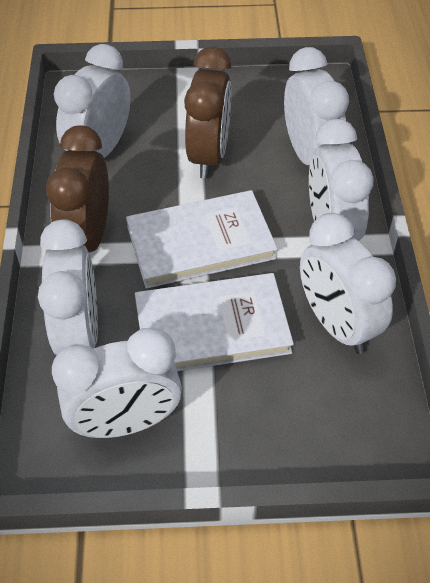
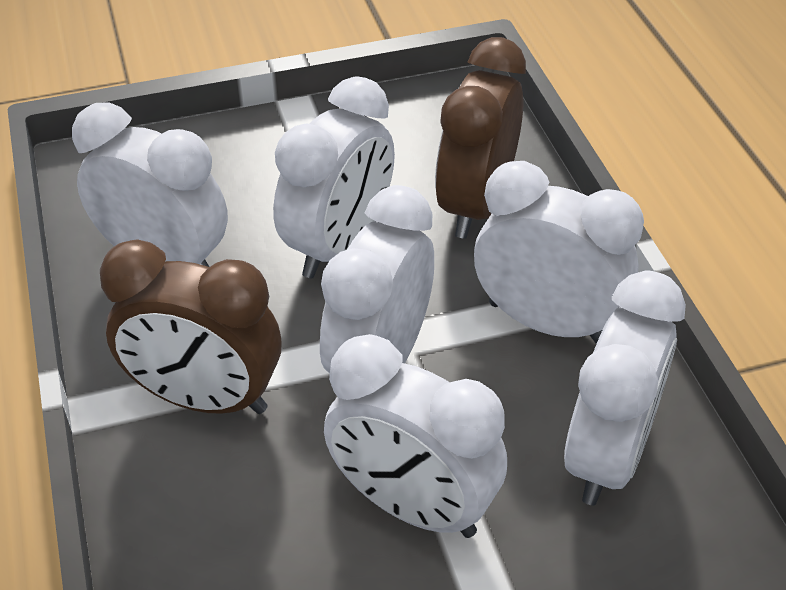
white book: [126,190,278,289] [135,273,294,371] = 2 -> none = 0

